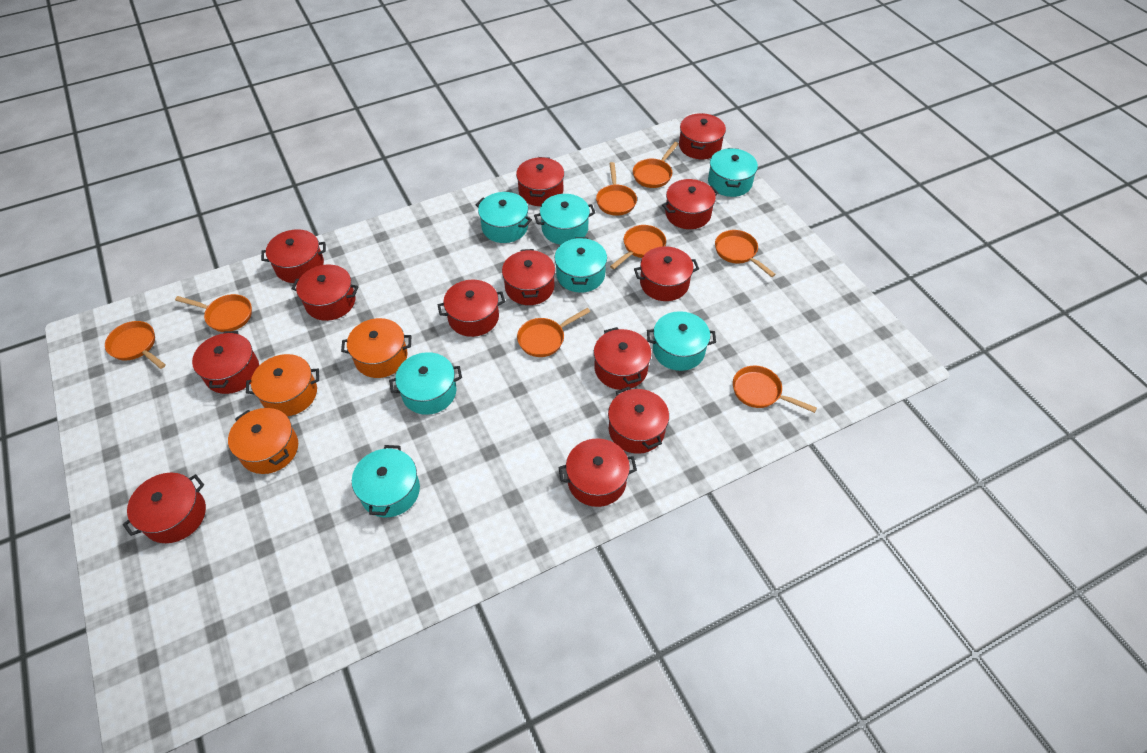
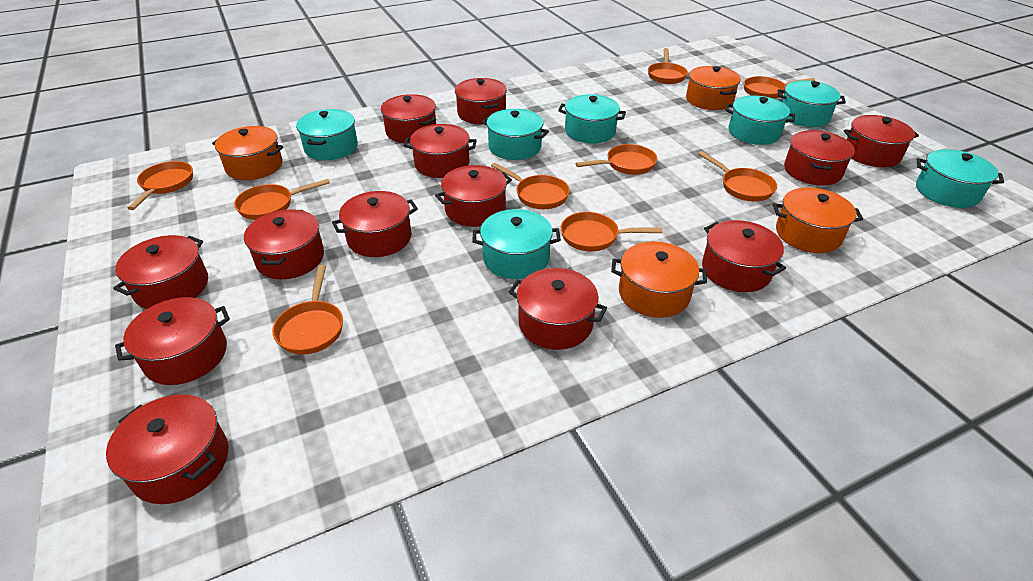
orange pan: [105,321,166,369] [175,294,252,332] [517,308,590,357] [596,162,637,216] [610,225,666,269] [633,142,678,188] [715,230,776,277] [733,366,817,413] = 8 -> [128,161,193,210] [234,179,330,220] [272,265,343,355] [491,163,570,209] [561,212,662,251] [576,144,657,175] [648,48,688,84] [698,151,777,202] [744,76,815,99] = 9
orange pot: [228,408,298,474] [246,354,319,416] [341,318,411,378] = 3 -> [212,126,283,180] [611,241,707,318] [686,66,741,110] [773,187,863,253] = 4

